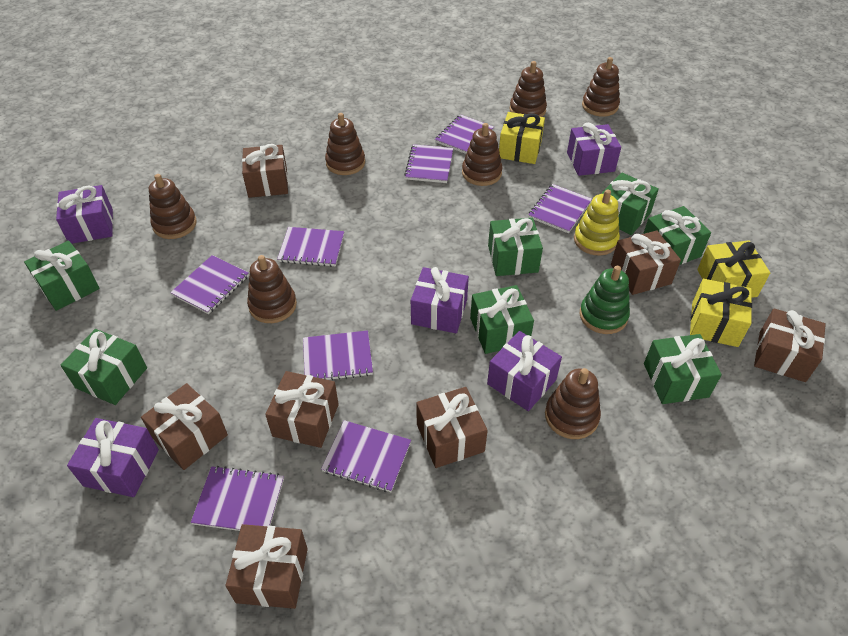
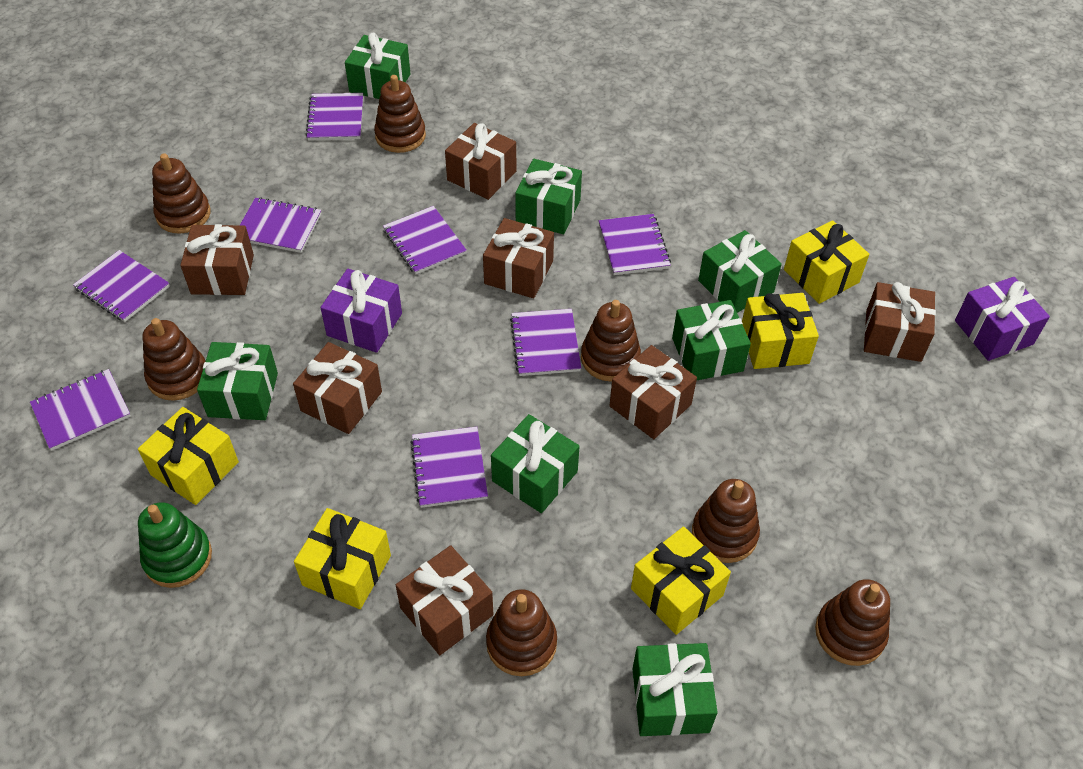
purple gift: [56,185,113,244] [67,418,159,497] [411,267,469,334] [487,331,562,411] [567,123,621,176] = 5 -> [320,269,402,353] [955,277,1050,361] = 2
yellow gift: [499,112,545,164] [690,279,752,347] [697,240,770,298] = 3 -> [138,407,239,505] [294,508,391,609] [631,526,731,635] [742,293,819,369] [784,220,869,304] = 5
yellow stacking toy: [574,190,620,256] = 1 -> none = 0

